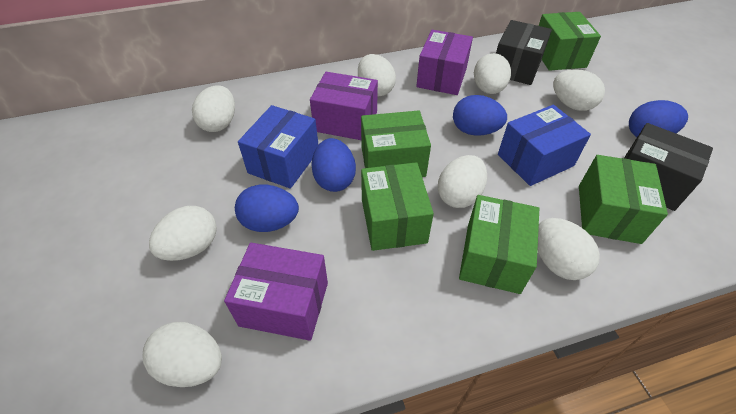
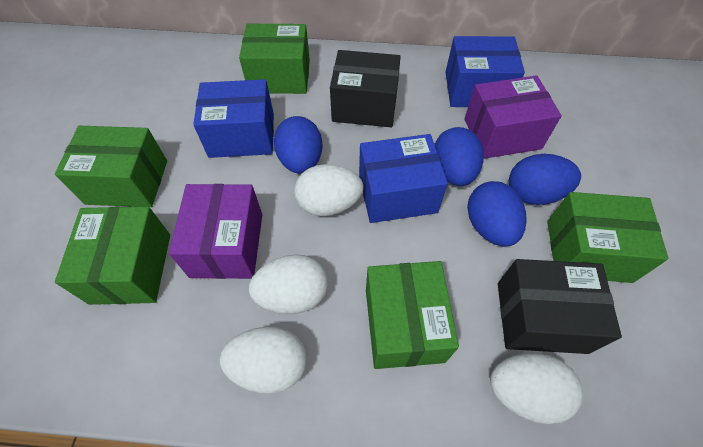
blue box: [238,105,318,189] [498,105,591,186] = 2 -> [193,79,274,158] [359,134,448,223] [445,36,525,107] = 3
purple box: [224,243,328,341] [310,72,378,140] [416,30,473,95] = 3 -> [169,184,262,279] [464,75,562,159] = 2
white egg: [143,322,222,387] [149,206,217,261] [192,85,235,132] [358,54,396,97] [438,155,487,208] [474,53,511,94] [538,218,600,280] [553,69,605,111] = 8 -> [220,327,307,394] [249,254,328,314] [294,164,364,216] [490,353,583,424] = 4

